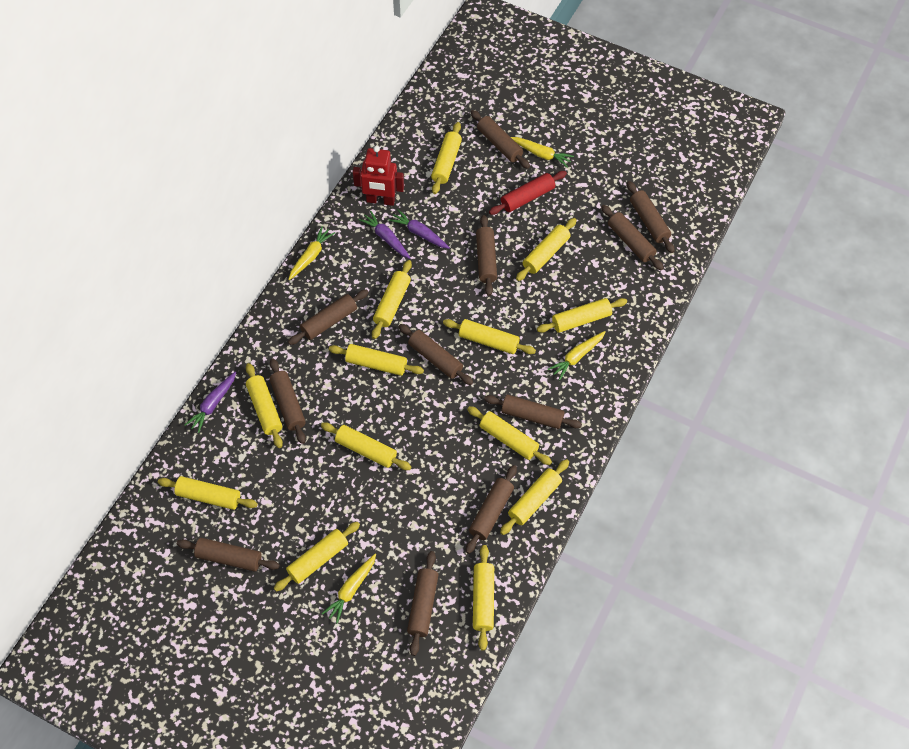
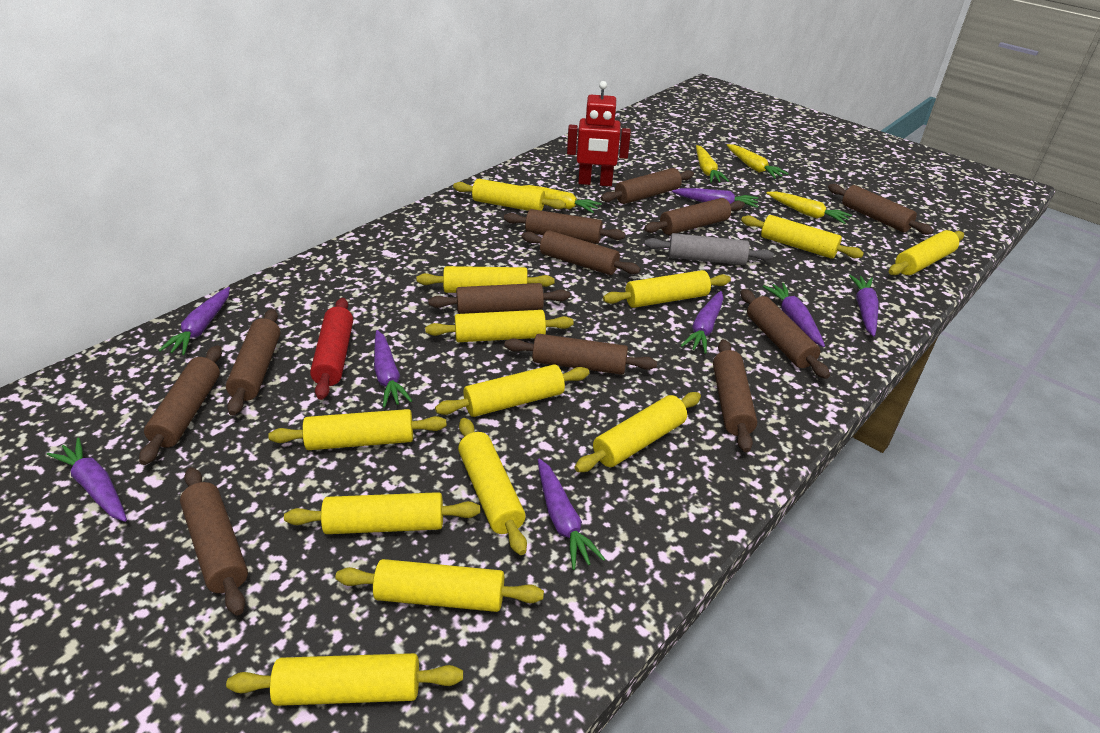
brown rolling pin: [177,538,280,572] [270,358,306,444] [288,290,369,345] [399,324,473,385] [407,551,438,656] [466,465,517,554] [471,110,530,169] [476,215,497,296] [484,395,582,429] [601,205,664,270] [627,181,675,253] = 11 -> [139,345,222,465] [180,467,248,615] [226,309,280,415] [428,283,570,314] [504,209,625,244] [504,334,657,375] [521,230,641,275] [601,168,694,204] [644,198,745,235] [713,339,757,452] [740,289,830,379] [828,184,934,235] = 12
grey rolling pin: none = 0 -> [645,233,774,265] = 1
purple carrot: [185,372,236,433] [359,211,410,259] [389,209,450,249] = 3 -> [47,437,127,522] [159,287,230,355] [374,330,412,408] [538,459,605,570] [672,188,758,208] [681,291,723,354] [762,283,825,347] [849,275,879,337] = 8

